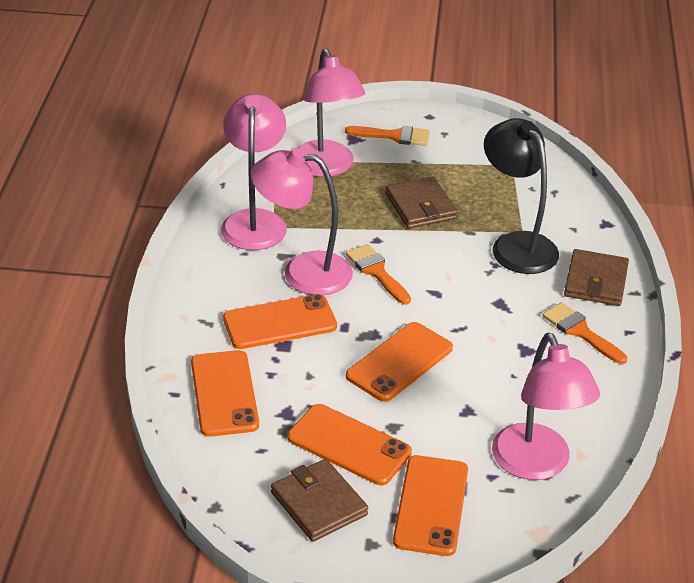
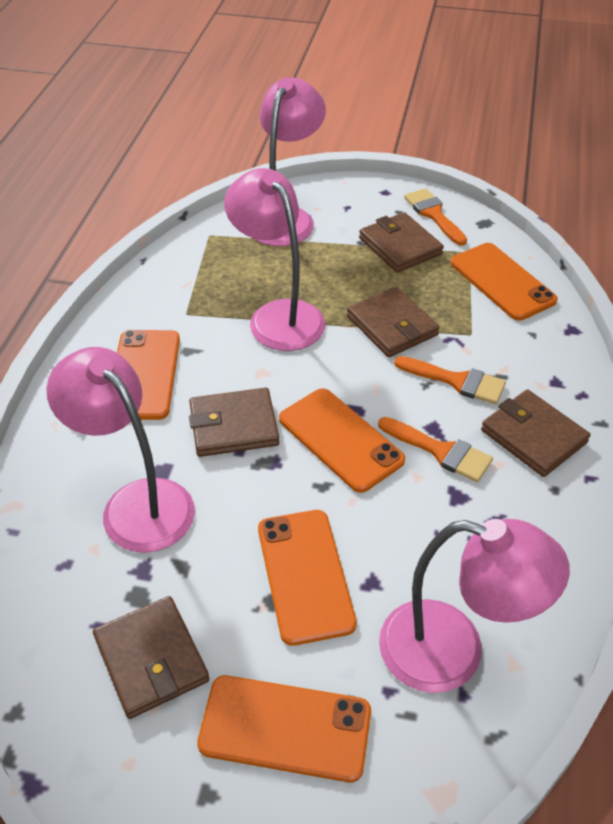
black lamp: [484,118,559,274] = 1 -> none = 0
brown wallet: [271,459,368,542] [386,177,457,229] [564,249,629,306] = 3 -> [93,596,209,719] [189,388,279,457] [347,287,440,357] [359,212,444,273] [481,389,590,477] = 5

